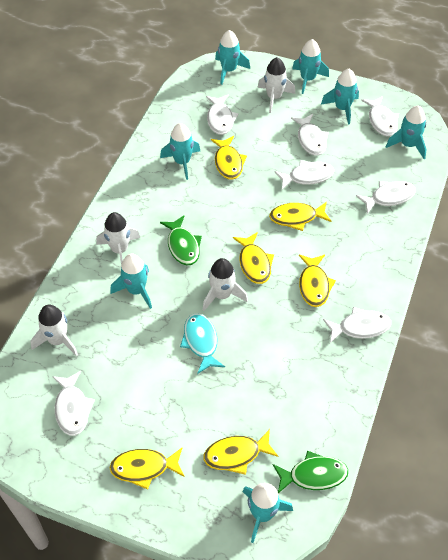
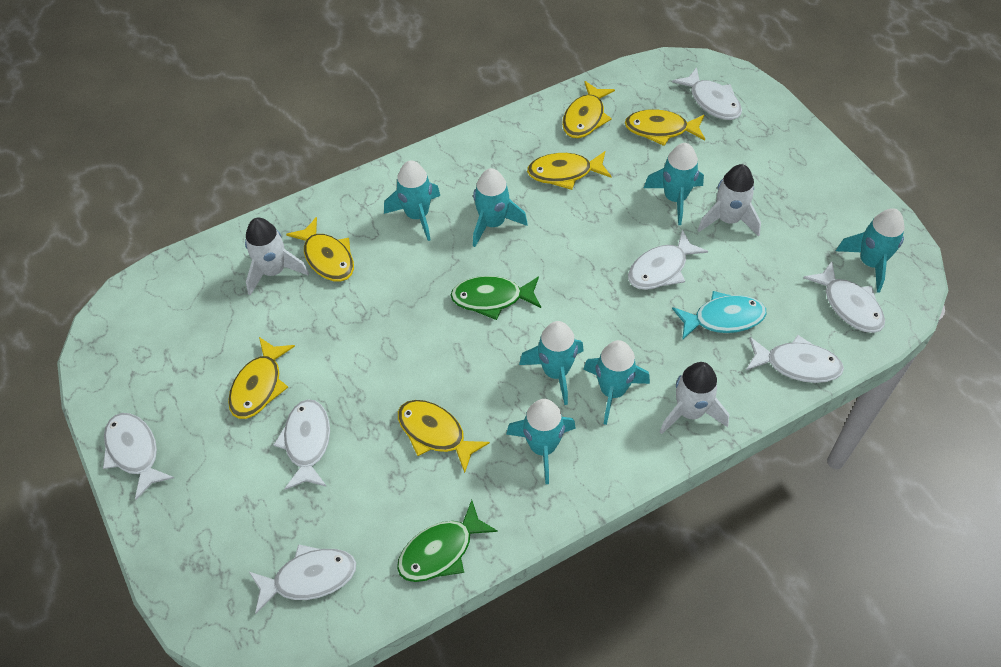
white rocket: [30,305,78,356] [96,212,141,264] [203,258,248,311] [257,57,295,113] = 4 -> [245,218,309,296] [660,362,729,434] [698,164,761,237] = 3

